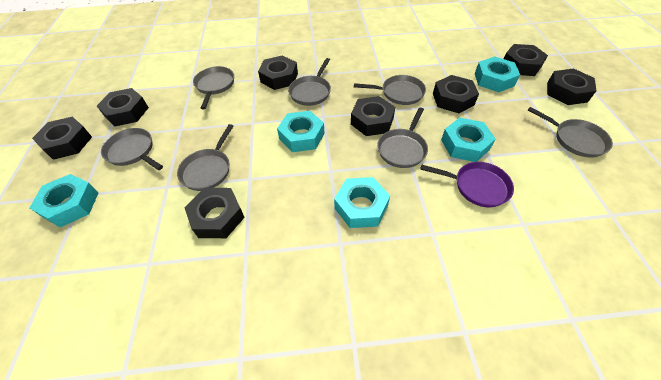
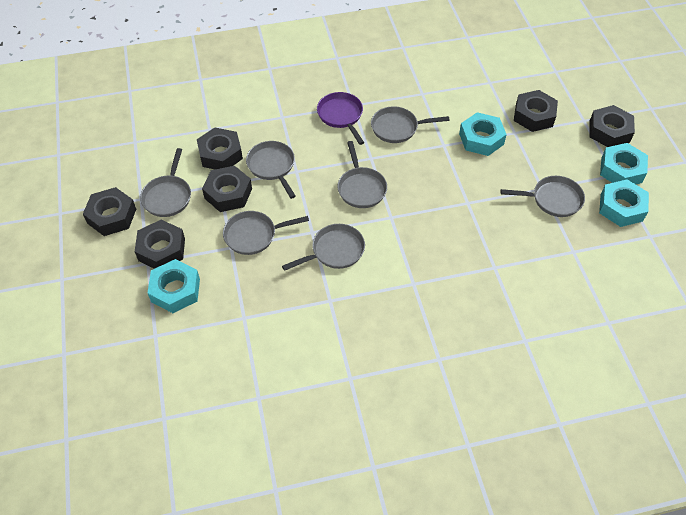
black nut: [32,116,92,160] [97,88,149,127] [184,188,245,238] [258,55,298,90] [351,96,395,136] [433,75,479,113] [504,44,548,76] [547,68,597,105] = 8 -> [83,187,136,236] [135,220,185,269] [197,128,243,169] [202,166,252,212] [514,90,558,132] [589,105,635,147] = 6
turquoise nut: [30,174,99,228] [277,111,325,152] [334,177,390,228] [441,117,496,162] [475,56,520,92] = 5 -> [148,259,200,313] [459,112,507,156] [599,179,649,227] [600,143,648,184] = 4

